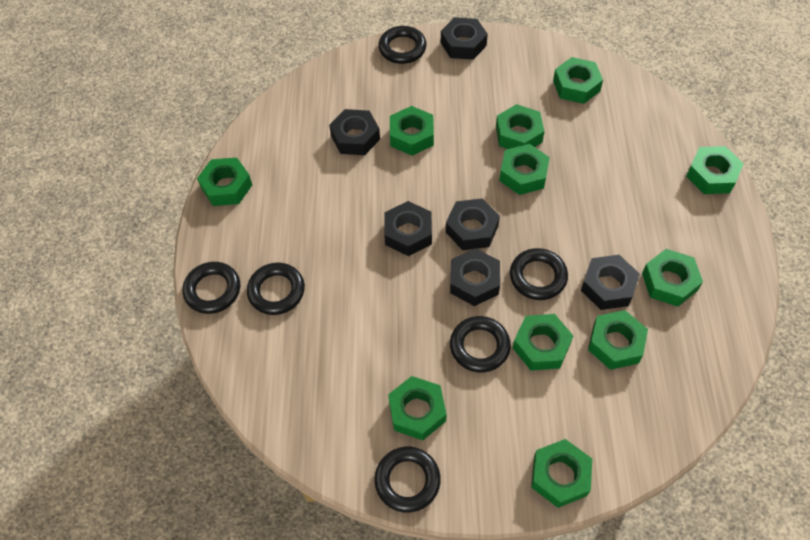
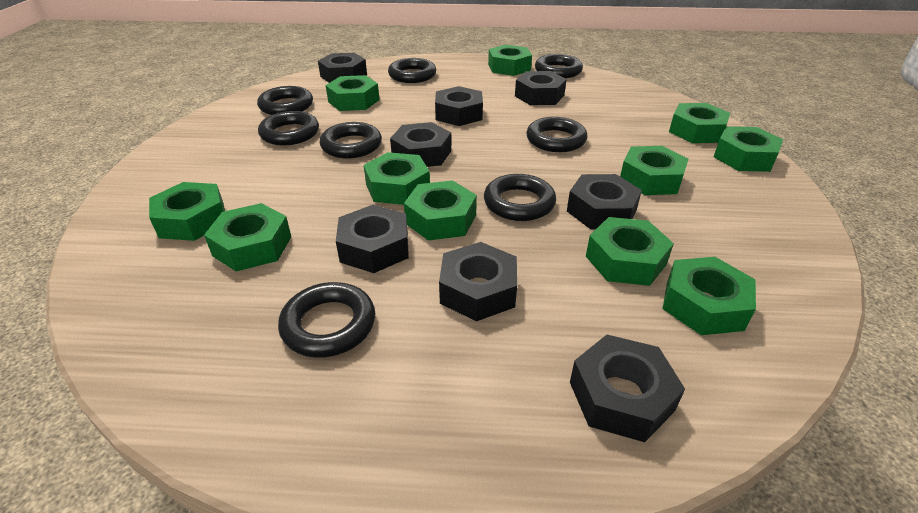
black nut: [329,109,380,155] [384,201,432,256] [441,17,488,60] [446,198,500,250] [450,248,500,306] [581,255,640,310] = 6 -> [318,53,367,83] [336,205,409,273] [390,122,451,167] [435,86,483,126] [439,242,517,321] [515,71,566,105] [567,174,642,229] [570,335,685,442] = 8
black ring: [183,262,240,314] [247,263,305,315] [374,447,441,512] [378,26,427,64] [450,316,511,373] [510,248,568,300] = 6 -> [257,86,313,115] [258,111,319,145] [278,282,375,358] [320,122,382,159] [388,58,436,83] [484,174,556,221] [527,117,588,152] [535,54,583,78] = 8

